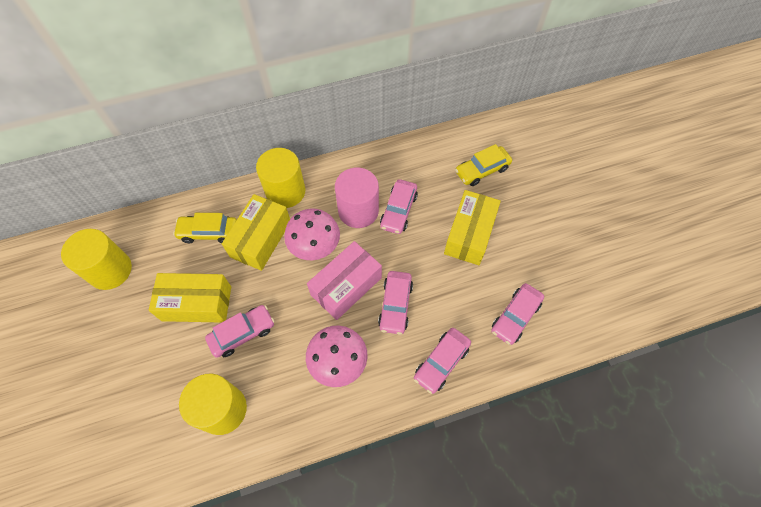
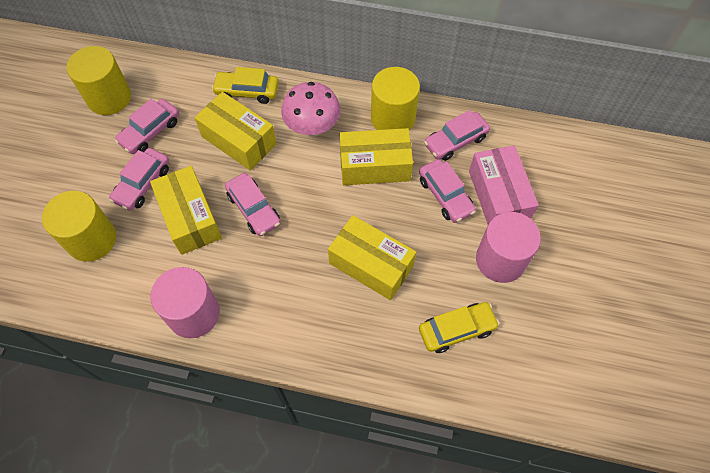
pink cylinder: [335,168,379,228] = 1 -> [151,267,220,338] [476,212,541,283] = 2
pink mushroom: [284,208,340,260] [306,325,368,387] = 2 -> [281,82,340,137] = 1
yellow box: [149,273,231,323] [222,194,290,271] [444,190,501,265] = 3 -> [150,166,222,255] [195,92,277,171] [328,215,416,300] [340,128,413,185] = 4

